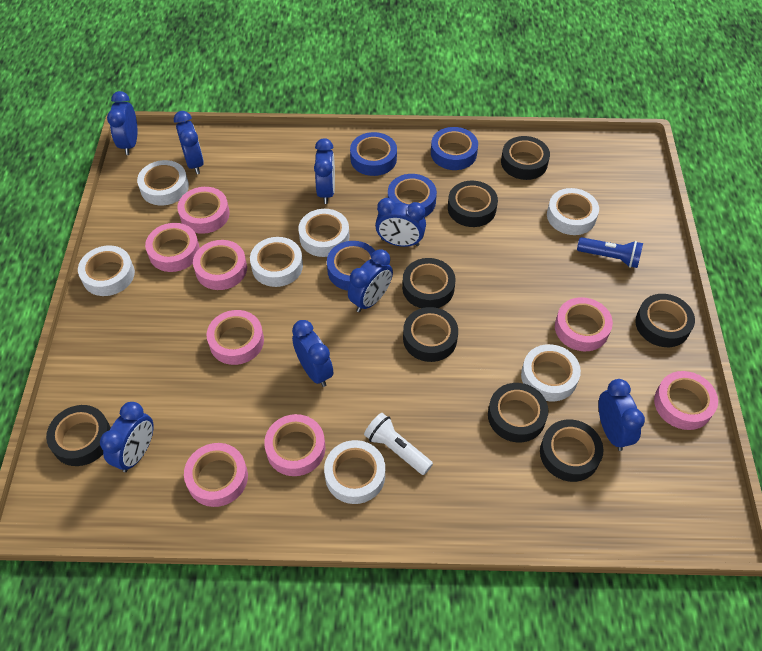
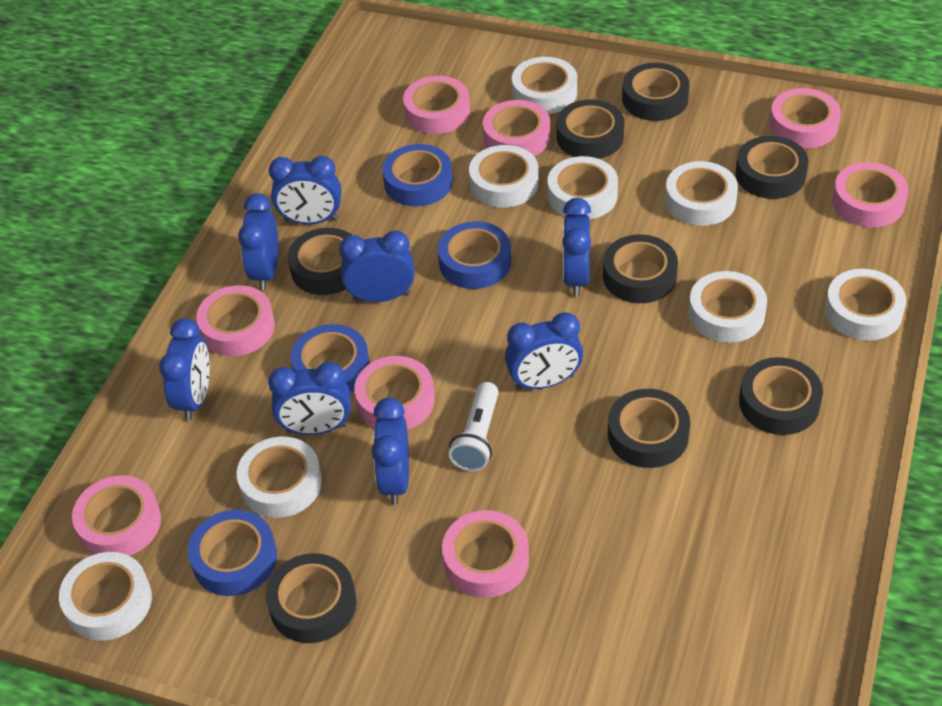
blue flashlight: [577,237,643,268] = 1 -> none = 0
white tape: [78,245,135,296] [137,160,189,206] [250,237,303,287] [298,209,349,257] [324,440,385,504] [521,344,581,401] [547,188,599,235] = 7 -> [59,552,152,641] [237,437,322,518] [469,145,539,208] [512,57,577,114] [548,156,618,219] [665,161,738,226] [689,271,767,343] [825,269,906,341] = 8

